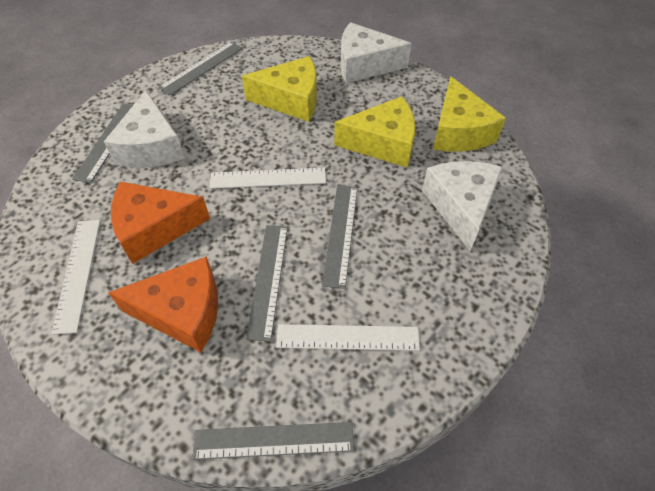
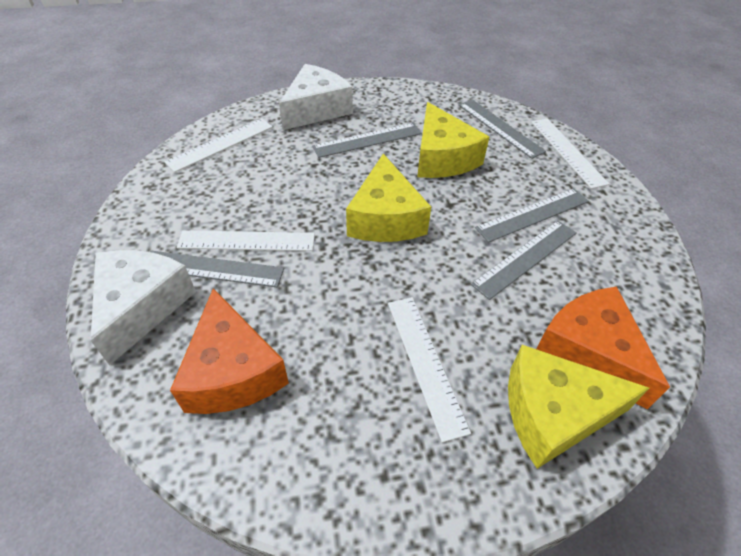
white cheese: [104,90,185,168] [341,22,412,83] [422,161,503,251] = 3 -> [91,250,196,365] [279,64,353,130] = 2
white ruler: [51,220,100,335] [210,168,326,189] [276,324,420,351] = 3 -> [165,118,273,172] [177,230,315,251] [388,297,471,443] [531,118,609,189] = 4

